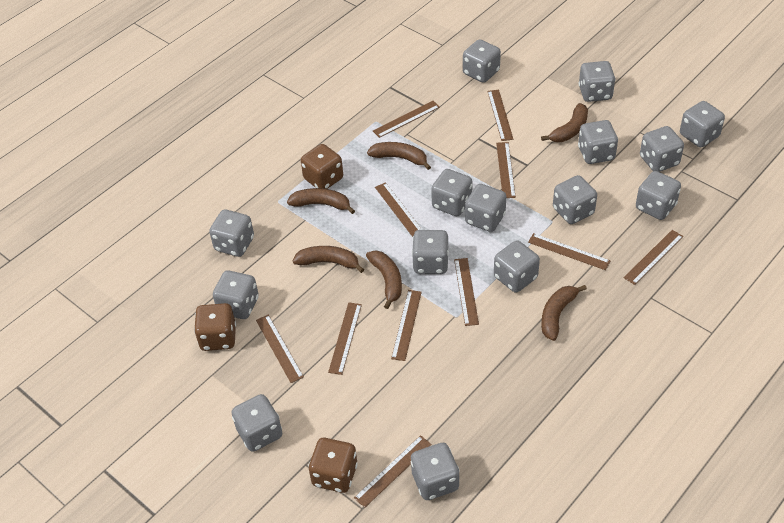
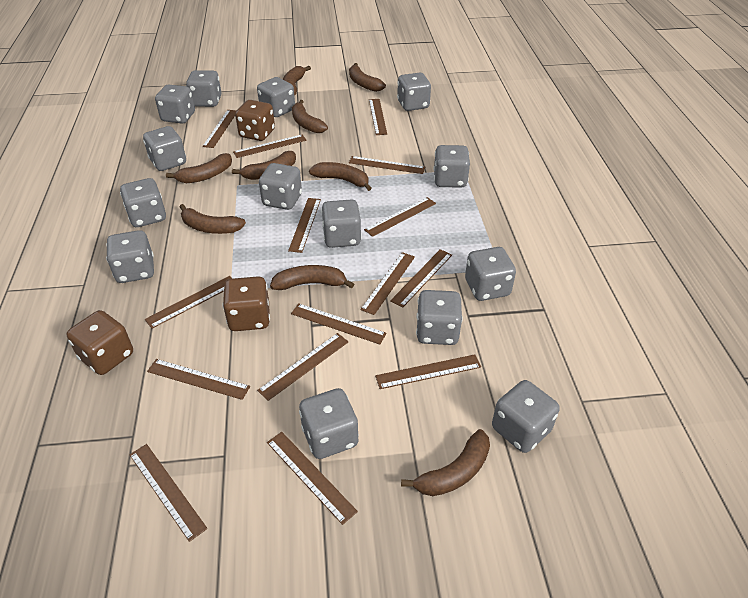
brown banana: [287,188,355,214] [293,246,364,273] [366,250,402,309] [367,142,431,170] [541,103,588,142] [541,285,587,341] = 6 -> [166,153,232,183] [180,204,246,234] [232,151,296,180] [270,265,354,290] [283,66,311,95] [292,100,328,133] [309,162,372,191] [349,63,386,92] [401,429,490,496] = 9
brown ruler: [256,315,304,383] [328,302,362,375] [354,435,432,508] [373,101,440,138] [375,182,422,237] [391,290,422,361] [454,258,479,326] [487,90,513,141] [496,142,516,198] [528,233,610,270] [624,230,683,285] = 11 -> [129,444,207,542] [145,276,233,329] [147,359,250,400] [202,110,236,148] [233,135,307,158] [257,333,348,401] [267,432,358,525] [288,198,321,253] [291,303,387,345] [349,156,425,174] [360,252,415,315] [364,197,436,237] [369,99,387,135] [375,354,481,389] [390,249,452,308] = 15
grey dice: [209,209,254,257] [213,270,259,319] [231,394,282,452] [411,443,459,500] [412,230,449,274] [431,169,473,216] [463,39,501,83] [465,184,506,232] [494,240,540,293] [553,175,597,224] [578,61,615,102] [578,120,618,164] [636,171,681,220] [640,126,684,172] [680,101,725,147] = 15 -> [106,230,154,283] [120,178,166,227] [143,126,186,171] [155,85,195,124] [186,70,221,107] [257,77,295,117] [259,163,302,210] [299,388,359,459] [321,200,362,248] [397,72,431,111] [416,290,463,345] [434,145,470,188] [465,247,516,301] [492,380,560,453] = 14

